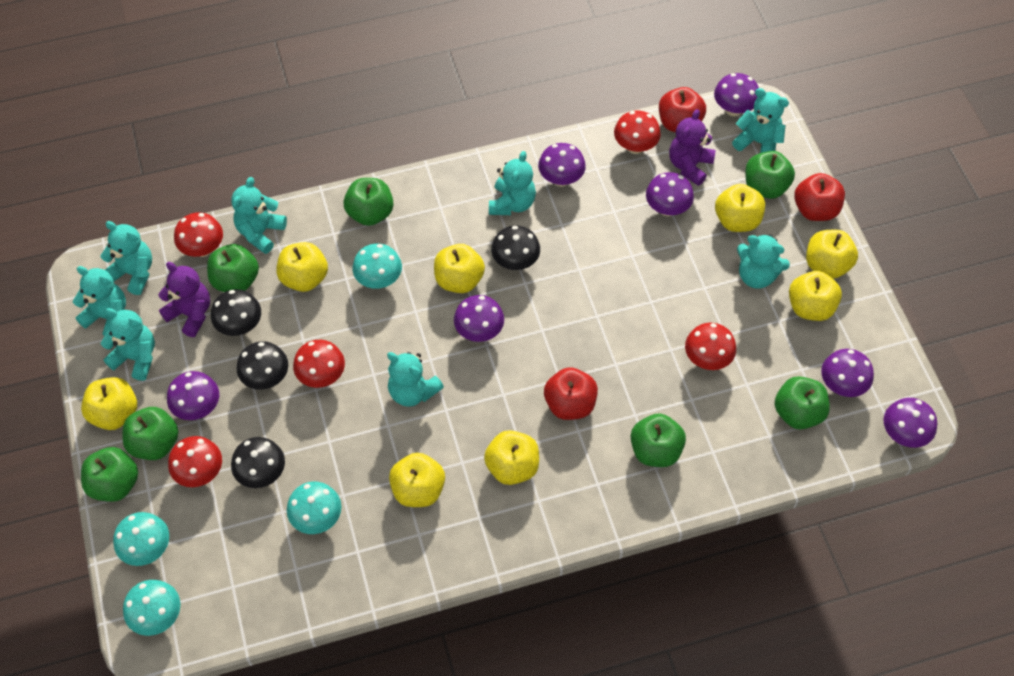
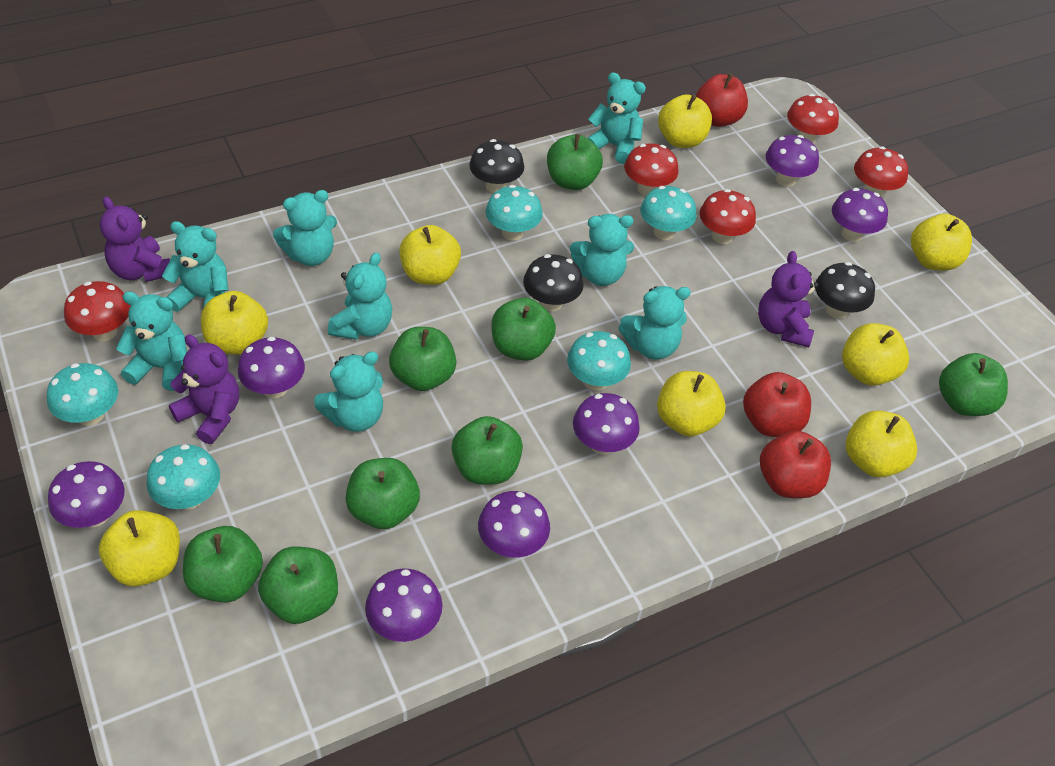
black mushroom: [211,289,261,336] [231,437,285,488] [237,341,288,390] [491,226,540,270] = 4 -> [469,139,524,193] [523,254,584,311] [815,262,875,319] = 3
green apple: [81,447,138,502] [122,407,178,460] [207,244,259,292] [343,178,394,226] [631,413,686,467] [745,151,795,199] [775,376,830,429] = 7 -> [183,526,263,602] [258,546,338,624] [345,458,420,529] [389,327,457,391] [452,416,523,485] [491,298,556,361] [547,134,603,190] [939,353,1008,416] = 8
purple teddy bear: [158,262,210,337] [669,109,715,186] = 2 -> [100,197,170,282] [169,334,239,444] [758,251,819,347] = 3
turquoise mushroom: [113,512,169,566] [123,580,180,636] [287,482,341,534] [353,243,402,289] = 4 -> [47,363,118,426] [146,444,220,510] [485,185,543,241] [567,331,631,391] [640,186,697,240] = 5

